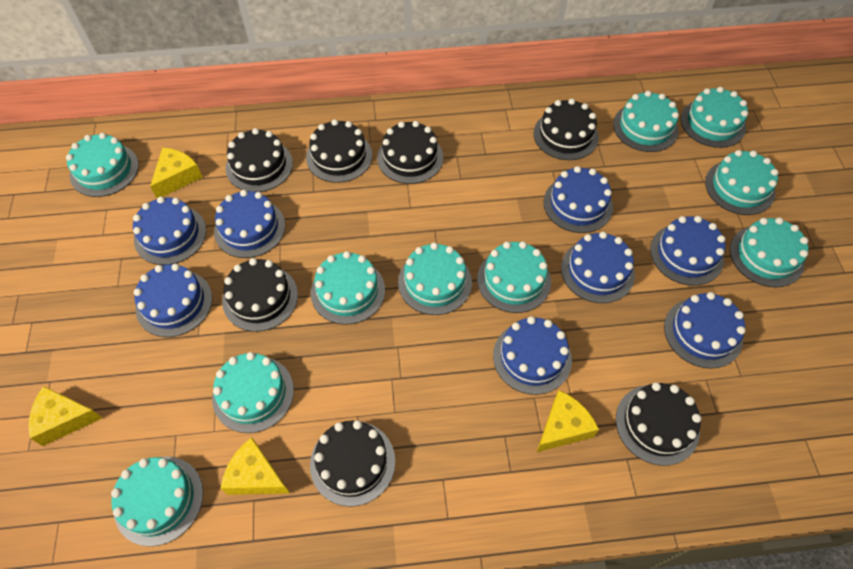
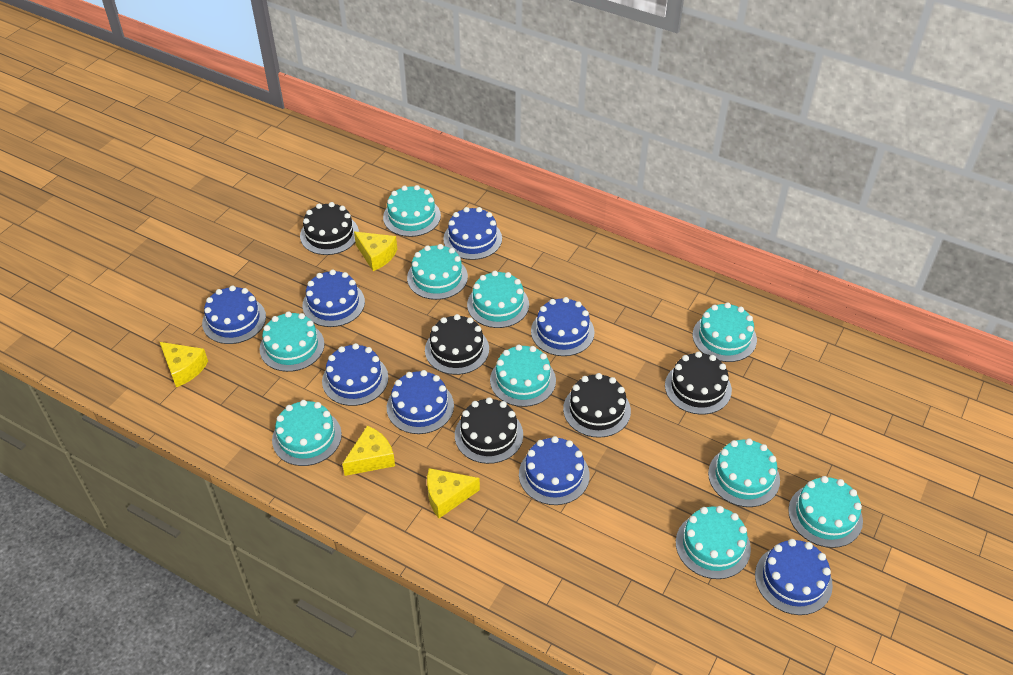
black cake: [222,258,298,332] [226,128,293,192] [306,119,372,183] [310,420,395,507] [377,121,443,184] [534,99,599,160] [616,382,702,466] = 7 -> [300,202,359,255] [425,314,489,375] [455,397,523,464] [563,373,631,438] [665,351,732,415] = 5

